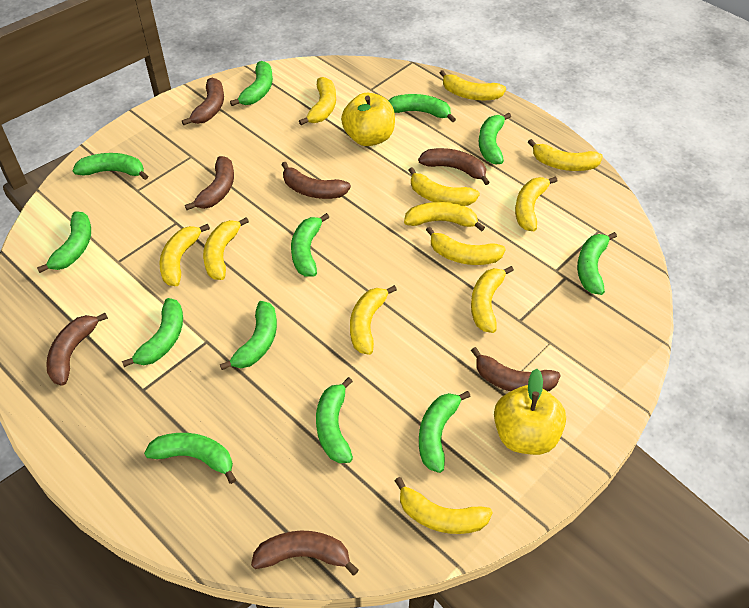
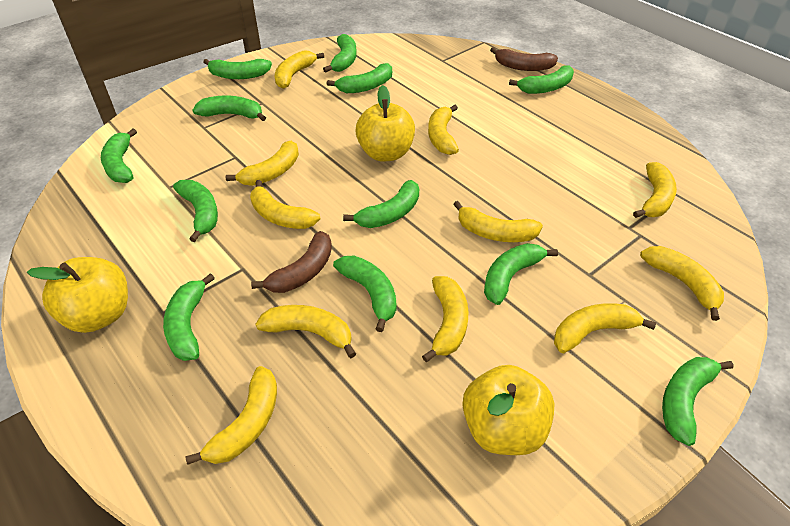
brown banana: [46,313,108,385] [182,78,224,125] [185,156,234,210] [251,531,359,576] [281,162,351,199] [418,148,490,185] [471,347,561,392] = 7 -> [251,231,332,293] [490,47,558,71] = 2
yellow apple: [341,93,395,146] [494,369,566,455] = 2 -> [27,257,128,333] [355,85,415,161] [462,365,555,455] = 3
yellow banana: [159,224,210,286] [203,217,249,280] [299,77,336,125] [350,285,397,355] [395,477,493,534] [404,202,485,232] [409,167,480,206] [426,227,505,265] [440,70,506,100] [471,266,514,333] [515,176,558,231] [528,139,603,171] = 12 -> [185,366,277,465] [226,141,299,186] [250,180,320,229] [255,305,356,358] [275,50,324,89] [422,276,469,362] [428,105,459,155] [453,201,543,242] [554,303,656,353] [633,162,677,218] [640,246,724,321] = 11

